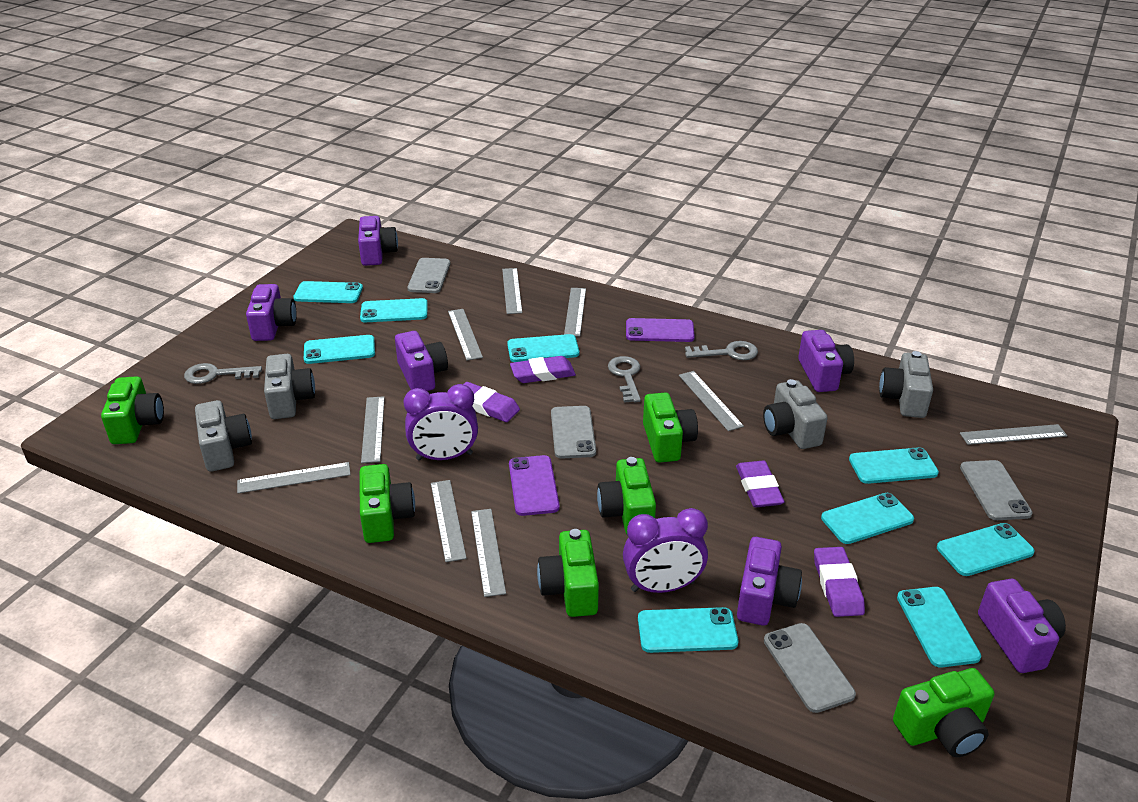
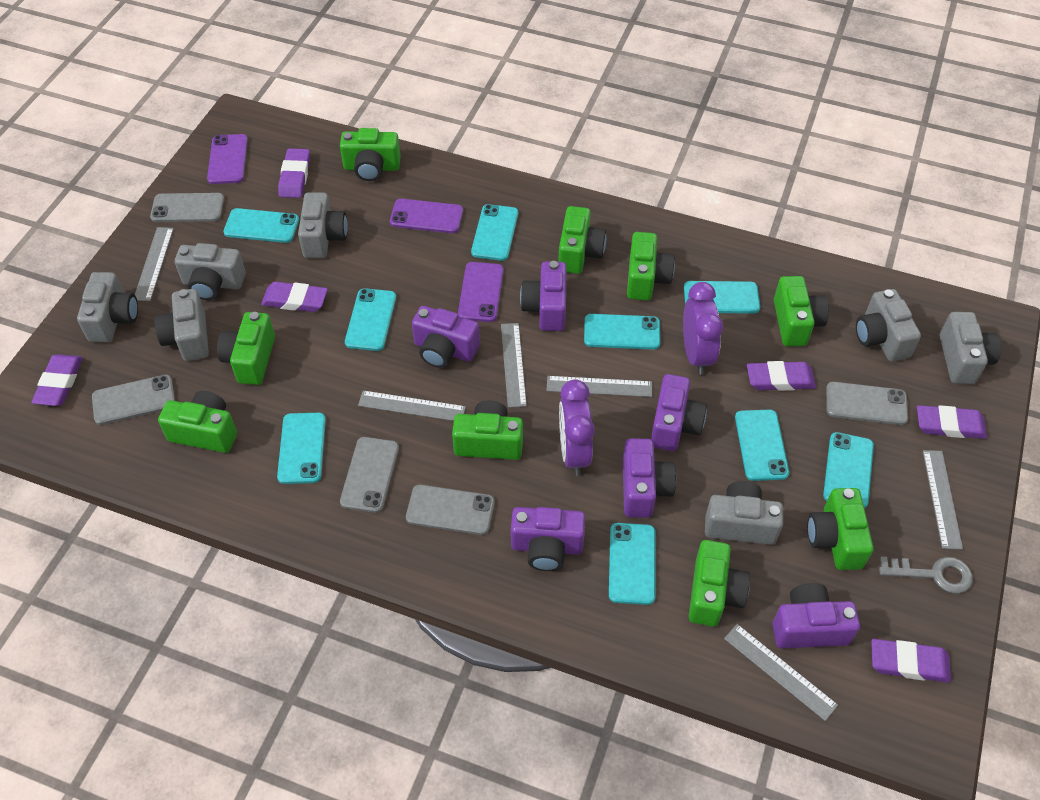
green camera: [101,376,164,444] [360,464,415,543] [537,529,599,617] [597,457,656,534] [643,393,698,463] [893,668,994,757] = 6 -> [158,391,237,453] [217,312,275,385] [340,128,401,181] [452,400,523,460] [558,206,606,274] [627,232,675,300] [689,540,750,627] [774,276,829,346] [807,488,874,570] = 9
grey camera: [195,400,252,472] [264,354,315,419] [763,379,828,449] [879,351,933,418] = 4 -> [77,272,138,342] [154,289,209,361] [175,243,246,300] [298,192,348,258] [705,481,783,545] [856,289,921,361] [940,312,1001,384] = 7
grey key: [184,363,262,384] [608,356,641,403] [685,341,758,360] = 3 -> [879,557,973,594] = 1
grey phone: [407,258,450,293] [551,406,596,458] [764,623,856,713] [960,460,1033,520] = 4 -> [92,375,175,425] [150,193,224,222] [340,437,399,513] [406,485,495,535] [826,382,908,425] = 5
grey ruler: [237,462,351,493] [361,396,385,463] [431,480,467,562] [448,309,483,360] [471,509,506,597] [502,268,522,314] [564,288,586,337] [679,371,744,431] [960,424,1067,445] = 9 -> [135,227,174,301] [358,390,466,421] [501,323,527,408] [546,376,652,397] [724,624,838,721] [923,450,963,550] = 6
purple eraser: [463,382,520,422] [510,356,576,383] [736,461,784,507] [814,547,865,617] = 4 -> [31,354,83,406] [261,282,328,312] [278,148,310,198] [747,361,816,391] [871,639,951,683] [917,405,987,439] = 6
purple phone: [509,455,560,516] [626,318,695,342] = 2 -> [207,134,248,184] [390,199,463,233] [458,262,504,322] = 3

